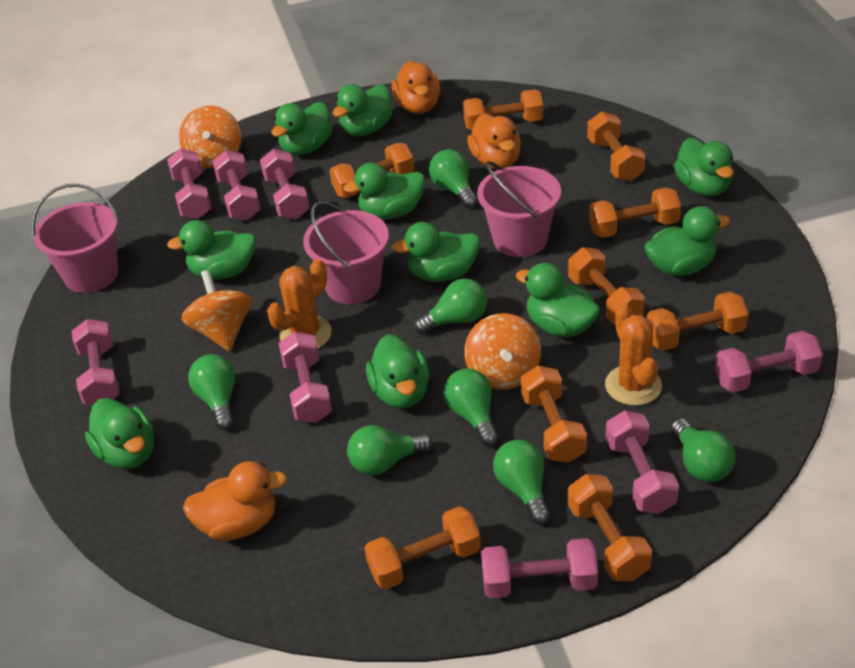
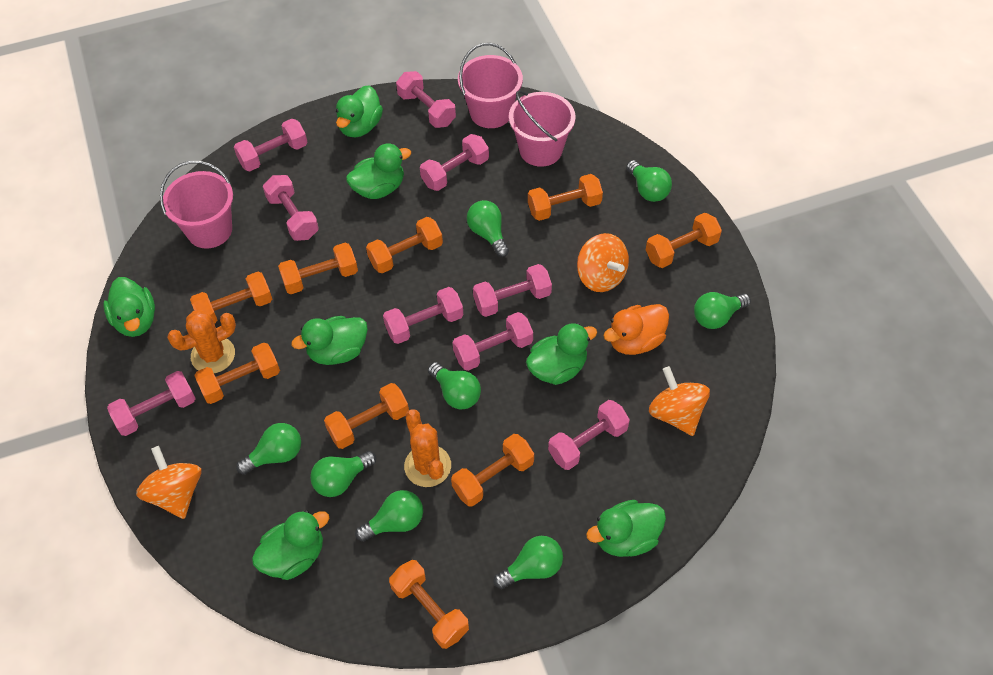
green duck: [85,398,154,469] [167,220,256,280] [271,102,333,155] [333,84,393,136] [343,162,425,219] [366,334,429,408] [392,222,480,282] [516,263,600,337] [644,206,730,276] [674,138,734,196] = 10 -> [103,277,155,337] [252,510,329,580] [291,316,368,365] [336,85,383,138] [346,144,411,199] [526,323,597,385] [586,500,666,557] = 7
green light bulb: [188,354,235,430] [347,425,432,475] [414,278,487,334] [429,149,478,208] [443,369,499,446] [493,440,551,525] [671,419,735,482] = 7 -> [236,423,301,475] [310,451,376,497] [355,490,423,542] [428,362,481,409] [467,200,509,257] [493,536,563,589] [626,160,672,202] [694,292,751,329] = 8
orange duck: [183,461,287,541] [392,61,440,114] [467,113,521,169] = 3 -> [603,304,669,355] = 1
pink dumbbell: [72,319,120,405] [167,149,211,219] [212,150,261,221] [260,149,309,219] [278,332,332,423] [481,538,598,598] [606,411,679,514] [715,331,823,393] = 8 -> [107,371,196,436] [234,119,308,171] [263,175,319,241] [383,287,463,344] [396,71,456,128] [420,134,489,191] [452,312,533,371] [473,264,552,317] [548,400,630,470] = 9

